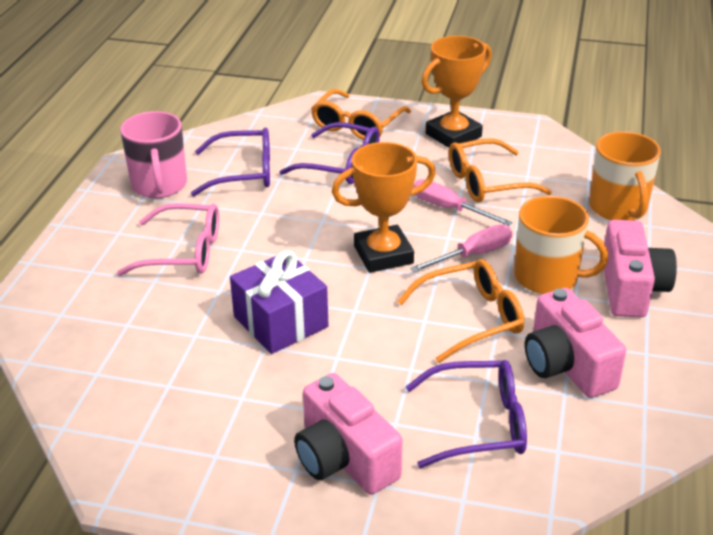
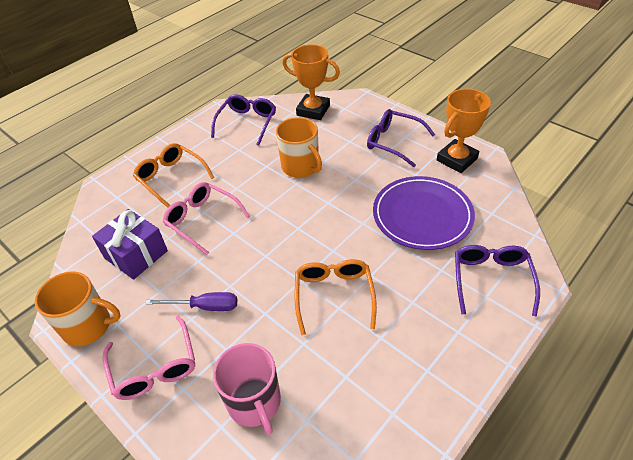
orange glasses: [311,89,411,140] [397,259,524,363] [449,138,552,203] = 3 -> [133,143,214,208] [295,259,377,335] = 2
pink camera: [294,373,402,495] [525,288,626,398] [604,220,677,317] = 3 -> none = 0
pink glasses: [117,203,219,276] = 1 -> [103,316,195,400] [163,182,250,255] = 2
pink screwdriver: [410,224,512,272] [413,179,513,226] = 2 -> none = 0
purple plate: none = 0 -> [373,176,475,250] = 1
purple screwdriver: none = 0 -> [145,292,237,311] = 1

